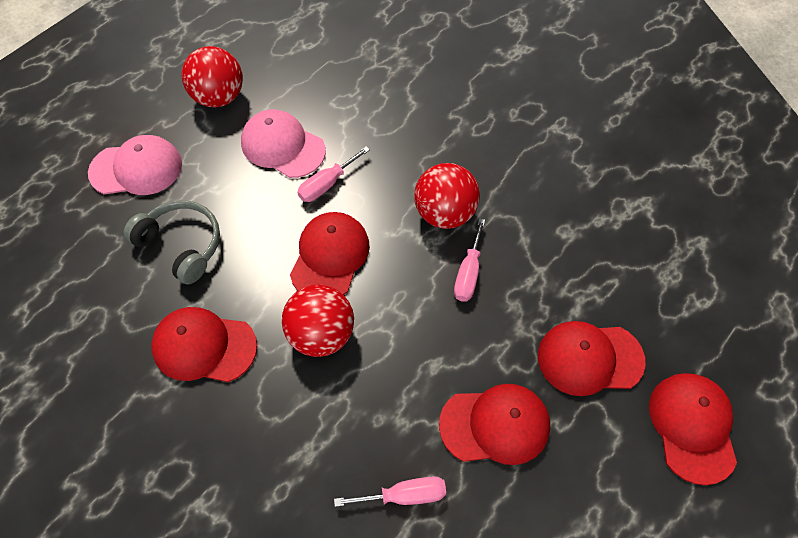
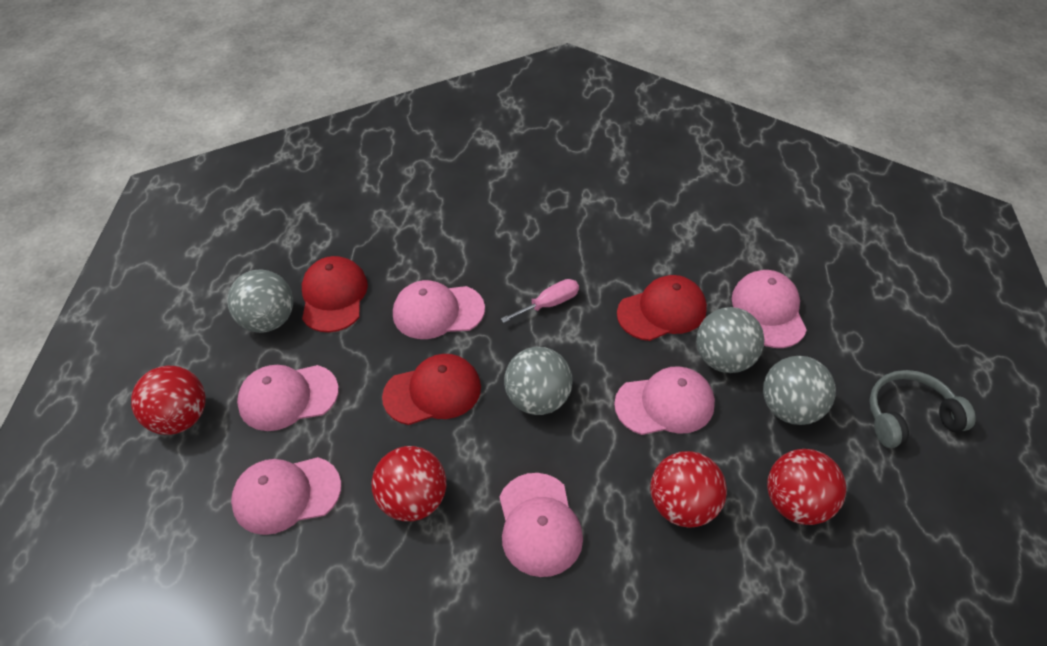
grey ball: none = 0 -> [227,270,293,333] [504,347,573,415] [696,307,764,373] [763,356,836,425] = 4
pink cap: [88,135,182,195] [241,109,326,178] = 2 -> [231,457,341,535] [237,365,339,431] [393,280,485,339] [499,473,583,577] [614,366,715,435] [732,270,807,348] = 6
pink screwdriver: [297,147,370,202] [334,476,446,507] [454,218,485,302] = 3 -> [501,279,579,323] = 1
red ball: [182,46,243,107] [282,284,354,357] [414,163,480,229] = 3 -> [131,366,206,435] [372,446,446,521] [650,451,727,528] [767,449,846,525] = 4
red cap: [151,307,257,382] [290,212,370,295] [439,384,550,465] [538,321,646,396] [649,373,737,485] = 5 -> [302,256,368,332] [382,354,481,425] [617,275,707,341] = 3

